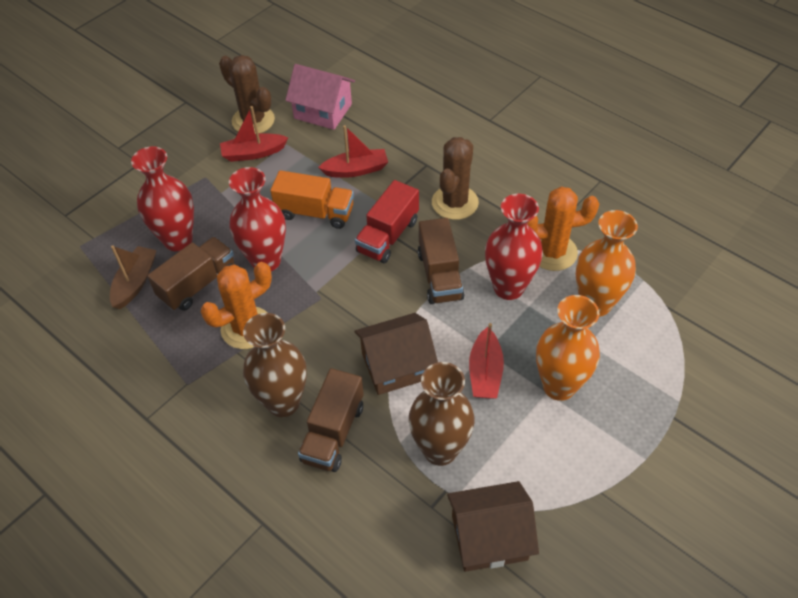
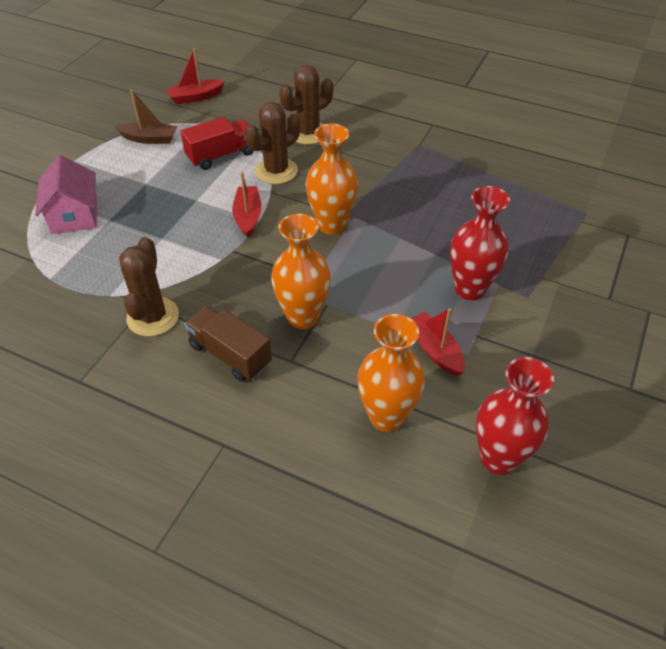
brown cactus: [219,55,275,134] [432,137,479,220] = 2 -> [119,237,179,337] [245,102,300,184] [280,65,333,145] = 3
brown house: [354,313,438,395] [447,481,539,572] = 2 -> none = 0
brown truck: [147,237,234,311] [298,368,364,472] [418,218,465,304] = 3 -> [184,306,272,382] = 1
brown vase: [243,313,307,417] [409,362,475,466] = 2 -> none = 0
orange cactus: [201,262,272,349] [527,187,599,271] = 2 -> none = 0
orange truck: [270,170,354,229] = 1 -> none = 0
orange vase: [536,295,600,401] [576,210,638,317] = 2 -> [271,214,331,329] [306,123,358,235] [358,314,425,432] = 3
red vase: [131,146,194,251] [229,167,286,271] [485,194,543,300] = 3 -> [450,186,510,301] [476,357,554,475] = 2

